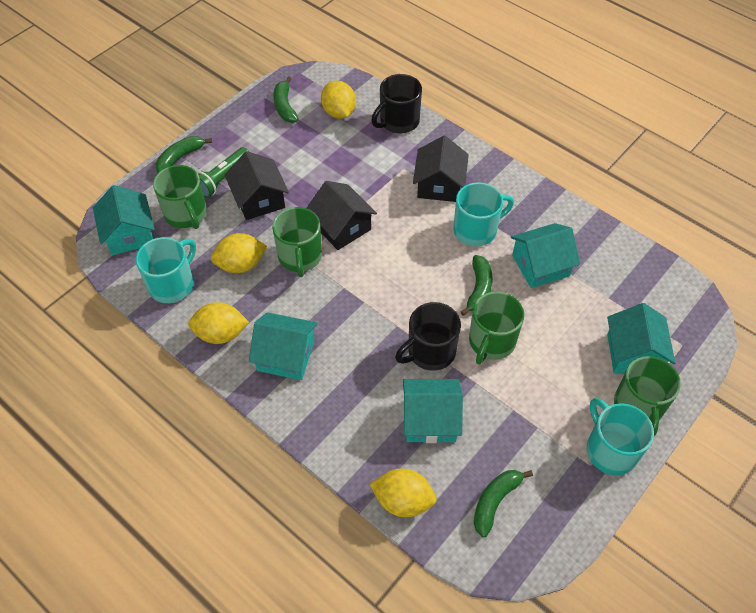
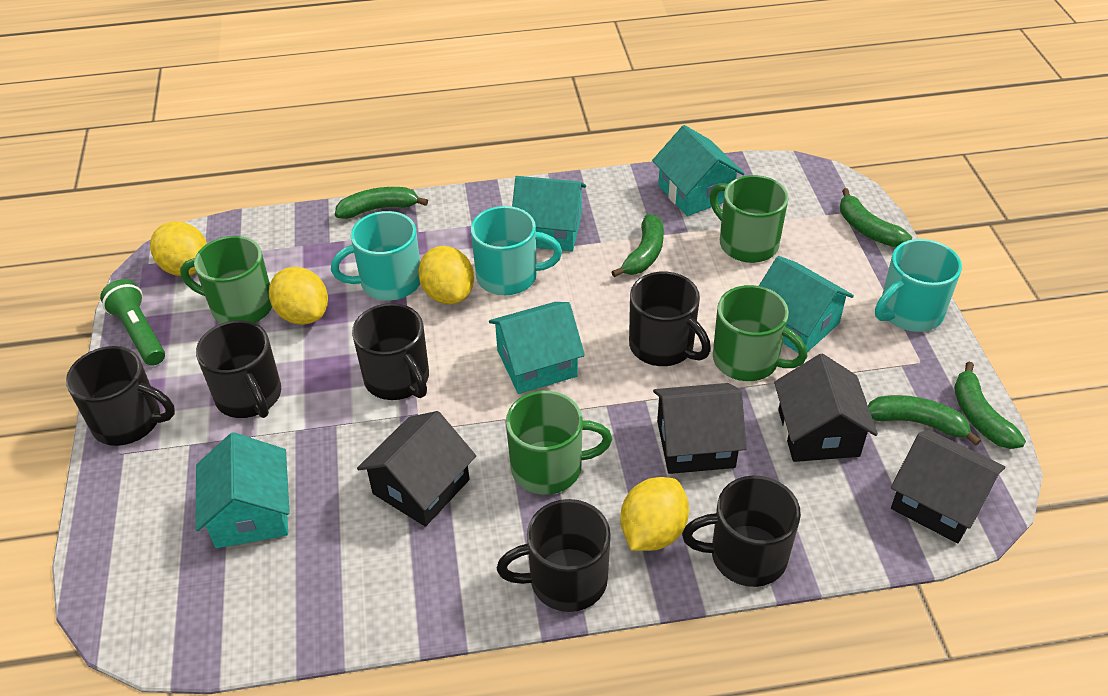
black house: [225,151,289,220] [307,181,377,250] [413,136,469,202] = 3 -> [357,411,476,527] [653,383,747,474] [774,354,878,462] [891,430,1005,543] = 4
black mug: [371,74,422,134] [395,302,461,371] = 2 -> [66,346,175,446] [196,320,281,418] [352,303,429,400] [497,499,611,612] [629,272,711,366] [682,475,801,587] = 6
green banana: [156,136,212,173] [274,76,299,123] [461,255,493,316] [474,470,533,538] = 4 -> [335,187,428,219] [611,214,664,277] [840,188,912,247] [868,395,981,446] [954,362,1026,449] = 5

